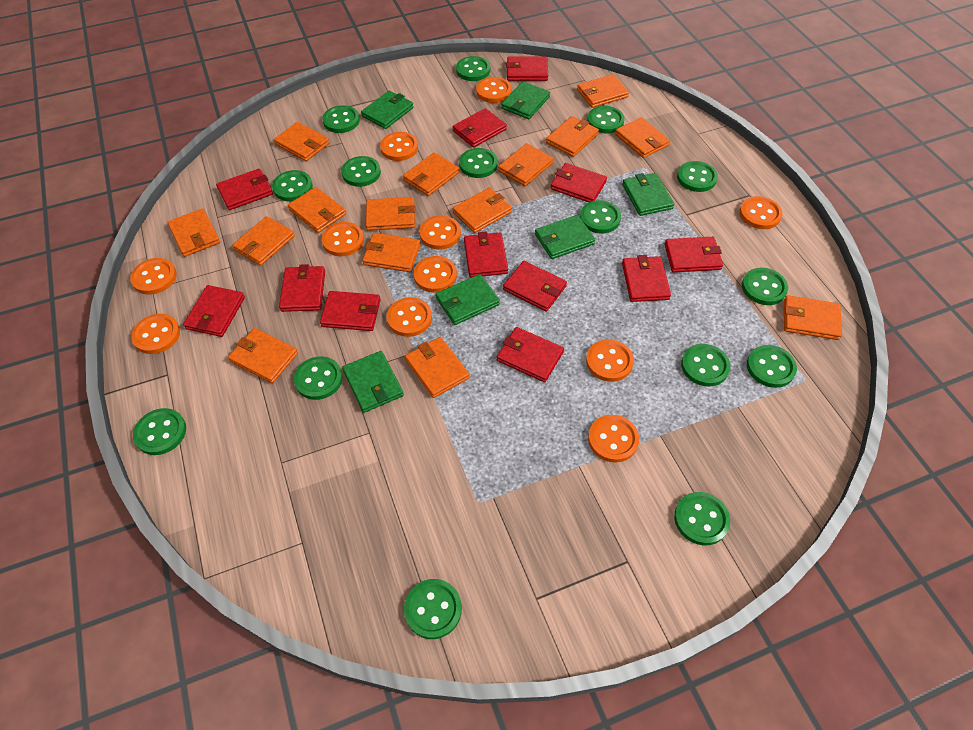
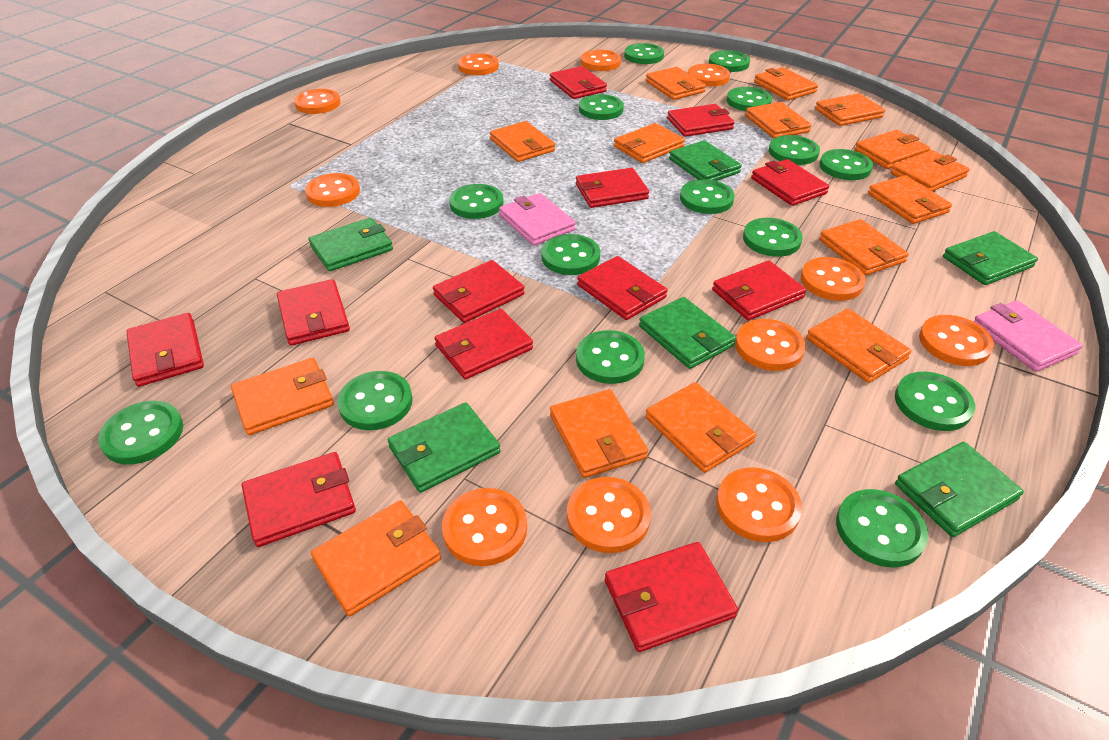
pink wallet: none = 0 -> [499,193,576,246] [973,300,1083,372] = 2

